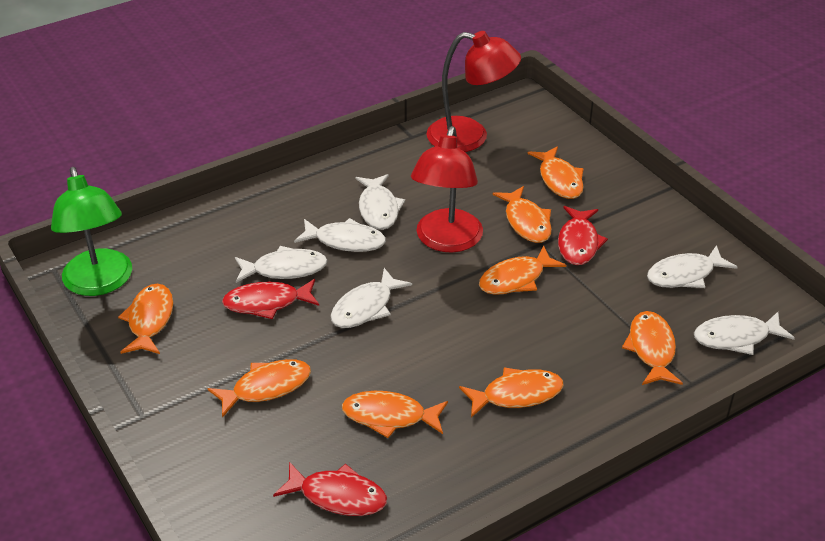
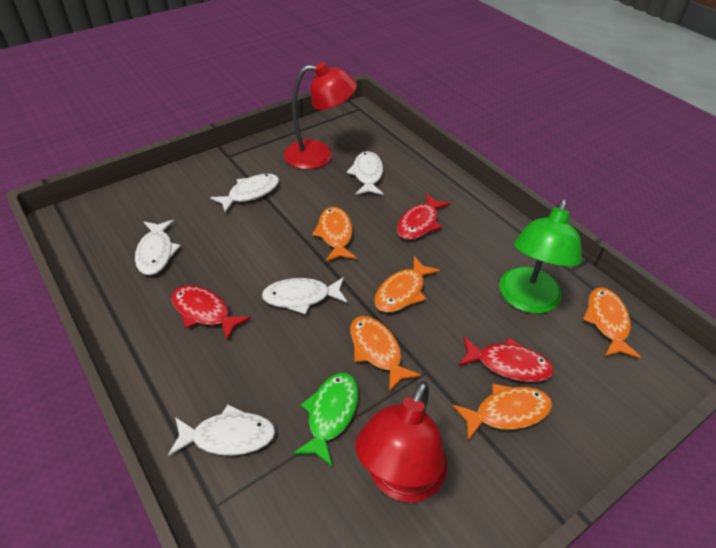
green fish: none = 0 -> [293,373,358,466] = 1
orange fish: [118,284,173,354] [207,359,311,418] [342,391,448,438] [459,367,564,418] [479,245,566,295] [492,186,552,243] [528,146,584,199] [622,311,683,385] = 8 -> [312,207,357,261] [350,316,421,392] [374,256,440,312] [453,384,552,440] [583,287,641,358] = 5
white fish: [235,246,328,283] [294,218,386,252] [330,268,412,328] [356,174,405,230] [647,245,738,288] [694,312,795,355] = 6 -> [135,220,181,275] [168,405,276,456] [210,174,279,213] [262,277,347,315] [347,151,383,195] = 5

